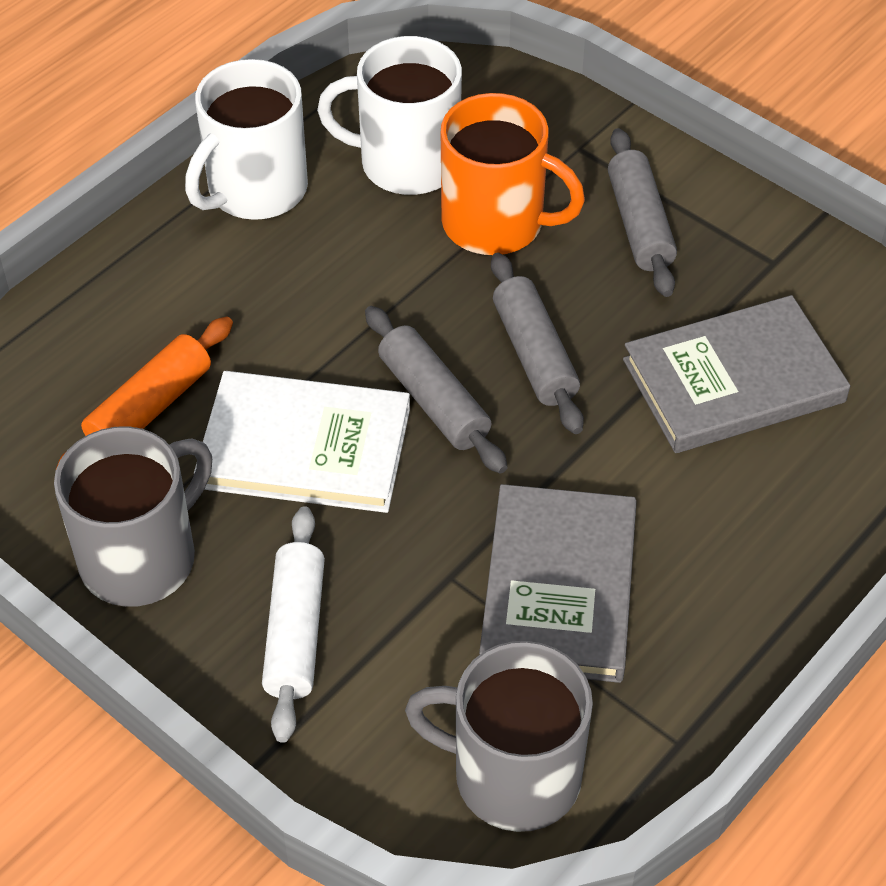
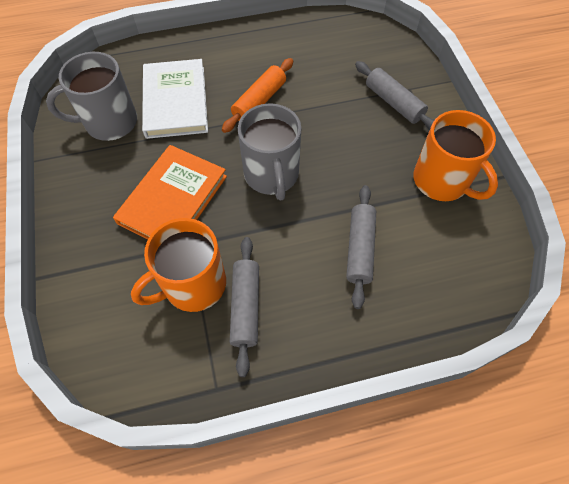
grey book: [479,484,637,683] [623,295,850,453] = 2 -> none = 0
orange book: none = 0 -> [113,145,227,239] = 1
orange mug: [441,93,585,255] = 1 -> [131,218,226,312] [414,110,498,201] = 2
white mug: [185,59,308,220] [317,36,462,195] = 2 -> none = 0
white rolling pin: [262,506,325,743] = 1 -> none = 0

